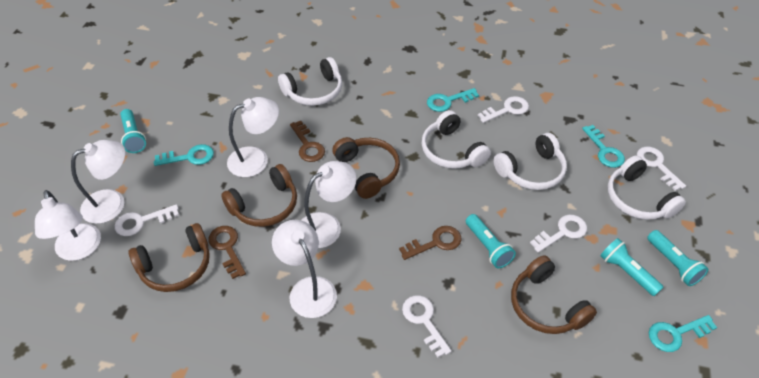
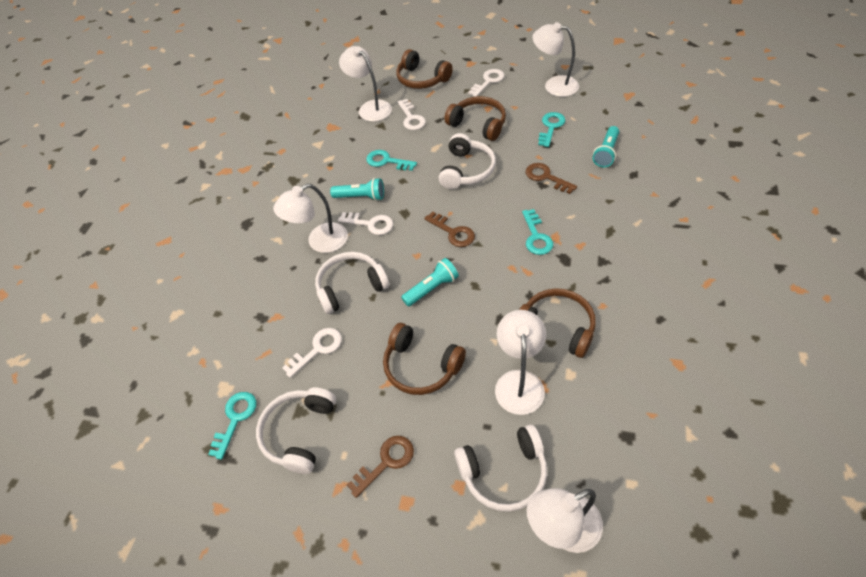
turquoise flashlight: [120,109,146,153] [466,214,516,268] [600,238,663,296] [647,230,709,286] = 4 -> [330,178,384,201] [401,258,459,307] [593,126,619,167] = 3
white key: [115,204,179,236] [402,295,451,358] [478,96,529,123] [530,214,587,253] [637,147,686,191] = 5 -> [282,328,342,378] [338,212,393,235] [398,99,426,130] [468,69,505,97] = 4

